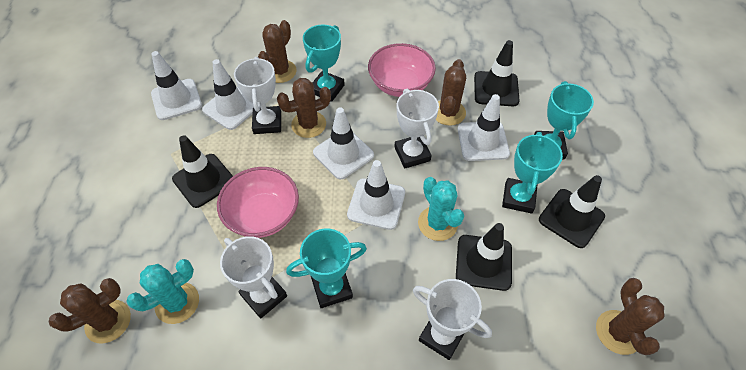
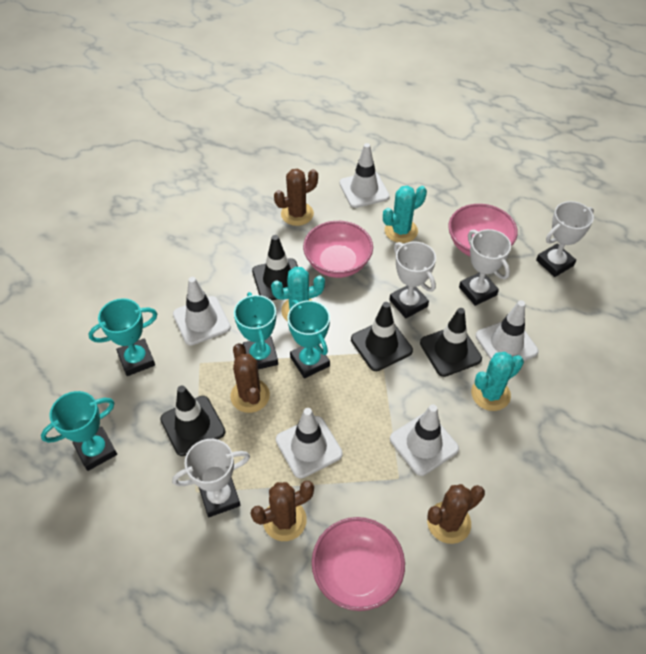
brown cactus: [49,278,131,344] [258,20,297,83] [277,78,331,138] [436,59,466,126] [596,278,664,355] = 5 -> [230,343,270,413] [250,481,314,541] [274,169,318,226] [427,484,485,544] = 4
pink bowl: [217,167,299,238] [368,43,436,97] = 2 -> [303,221,373,278] [312,517,405,611] [448,204,518,256] = 3
turquoise cactus: [126,259,199,324] [418,177,464,241] = 2 -> [271,267,325,322] [383,186,427,243] [471,352,524,411] = 3

